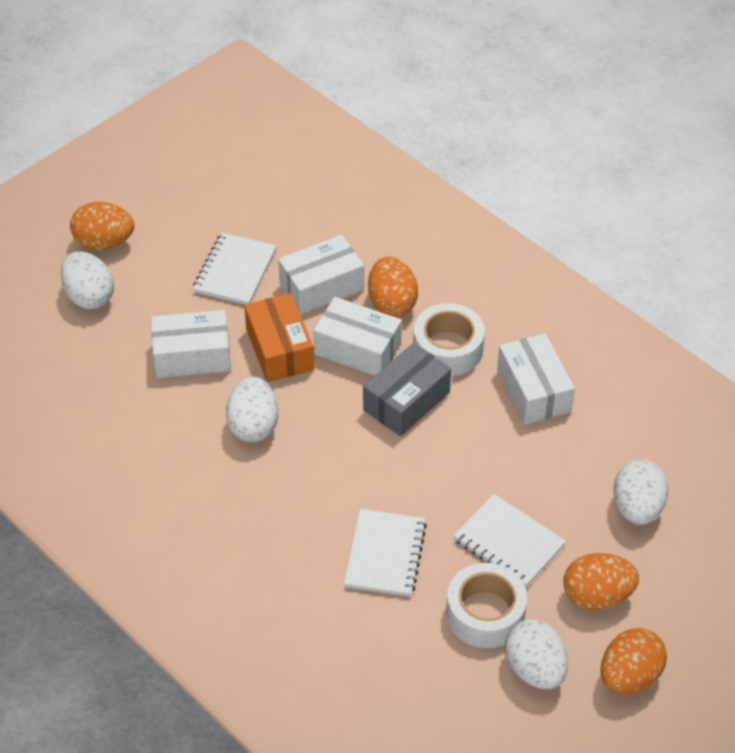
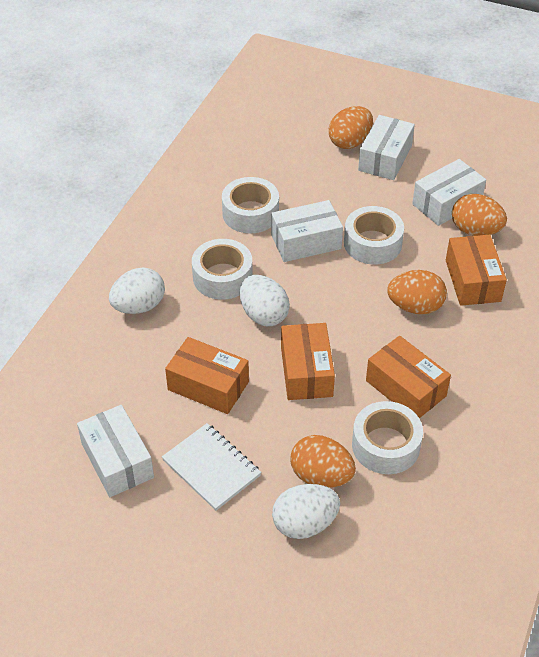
grey box: [363,343,451,436] = 1 -> none = 0
orange box: [244,293,314,382] = 1 -> [165,337,249,414] [281,323,335,400] [366,336,451,418] [446,235,507,306] = 4
white egg: [61,251,114,309] [226,377,278,442] [505,620,568,690] [613,460,668,525] = 4 -> [109,267,165,314] [240,275,290,326] [272,484,340,539] = 3
white notebook: [193,233,276,304] [344,509,427,597] [453,494,566,587] = 3 -> [162,423,261,511] = 1
white tape: [413,303,485,376] [446,563,527,648] = 2 -> [192,239,253,300] [222,177,279,233] [344,206,404,265] [352,401,423,474] = 4

